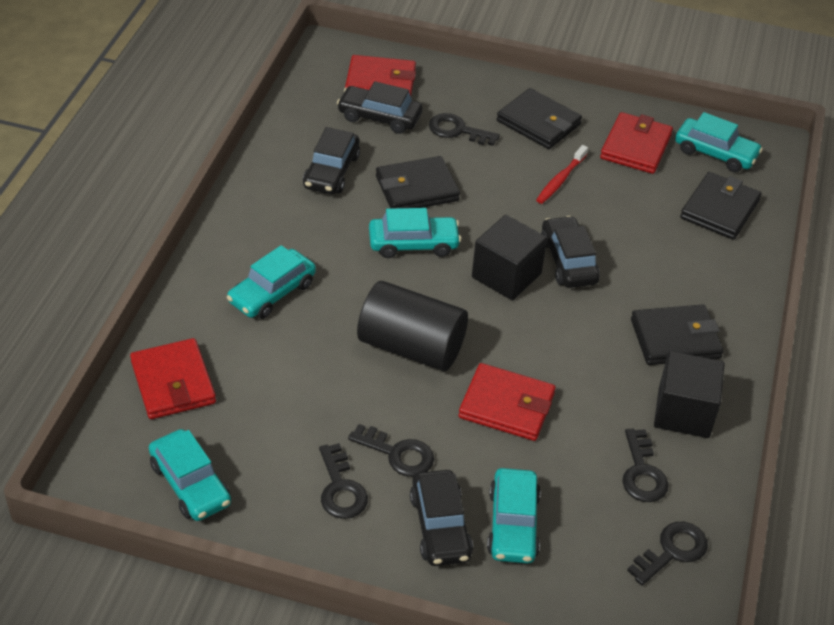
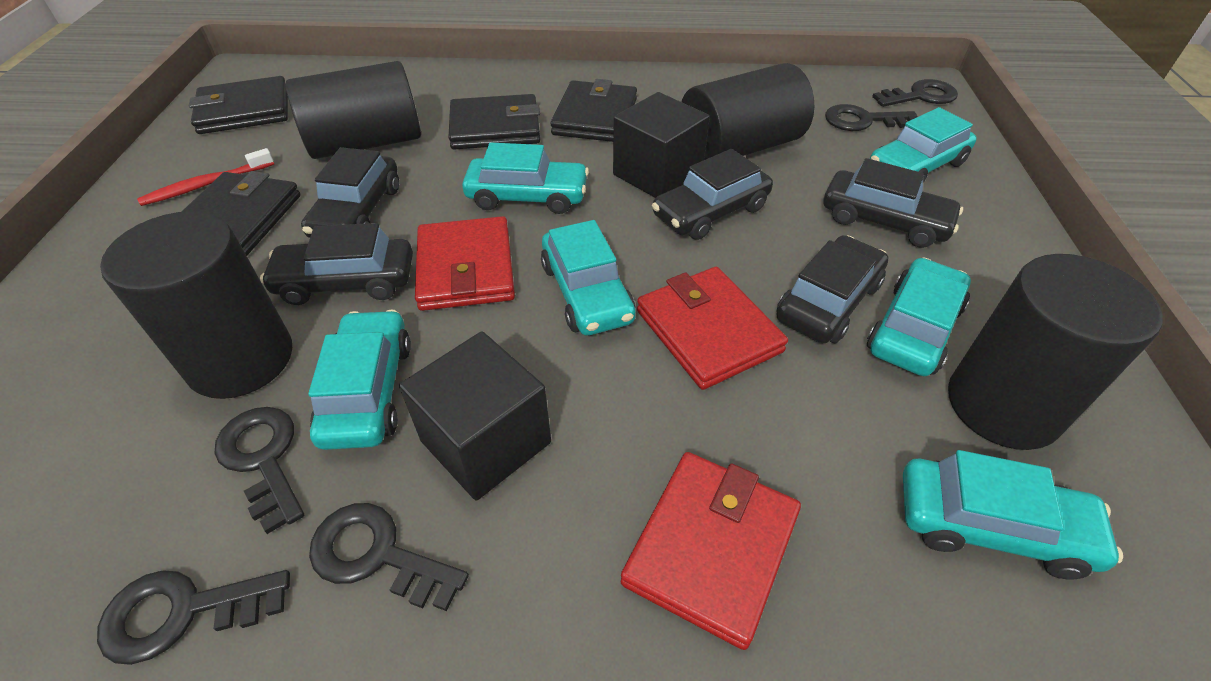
black car: [303,127,360,194] [337,81,422,134] [410,470,473,566] [541,216,600,288] = 4 -> [260,223,413,305] [301,147,399,238] [652,149,773,240] [777,235,888,343] [824,158,963,248] = 5
black cylinder: [357,281,468,371] = 1 -> [100,211,292,399] [286,61,421,159] [682,63,814,160] [948,254,1163,450] = 4
red wallet: [130,338,216,419] [345,55,416,96] [459,363,556,441] [600,112,673,174] = 4 -> [415,216,515,311] [621,452,801,650] [637,267,788,390] = 3
turquoise car: [149,429,231,521] [227,245,316,319] [369,208,461,258] [487,468,541,564] [675,112,763,172] = 5 -> [308,310,411,450] [462,142,589,214] [541,220,636,336] [867,258,971,376] [870,107,977,183] [903,450,1123,579] = 6

